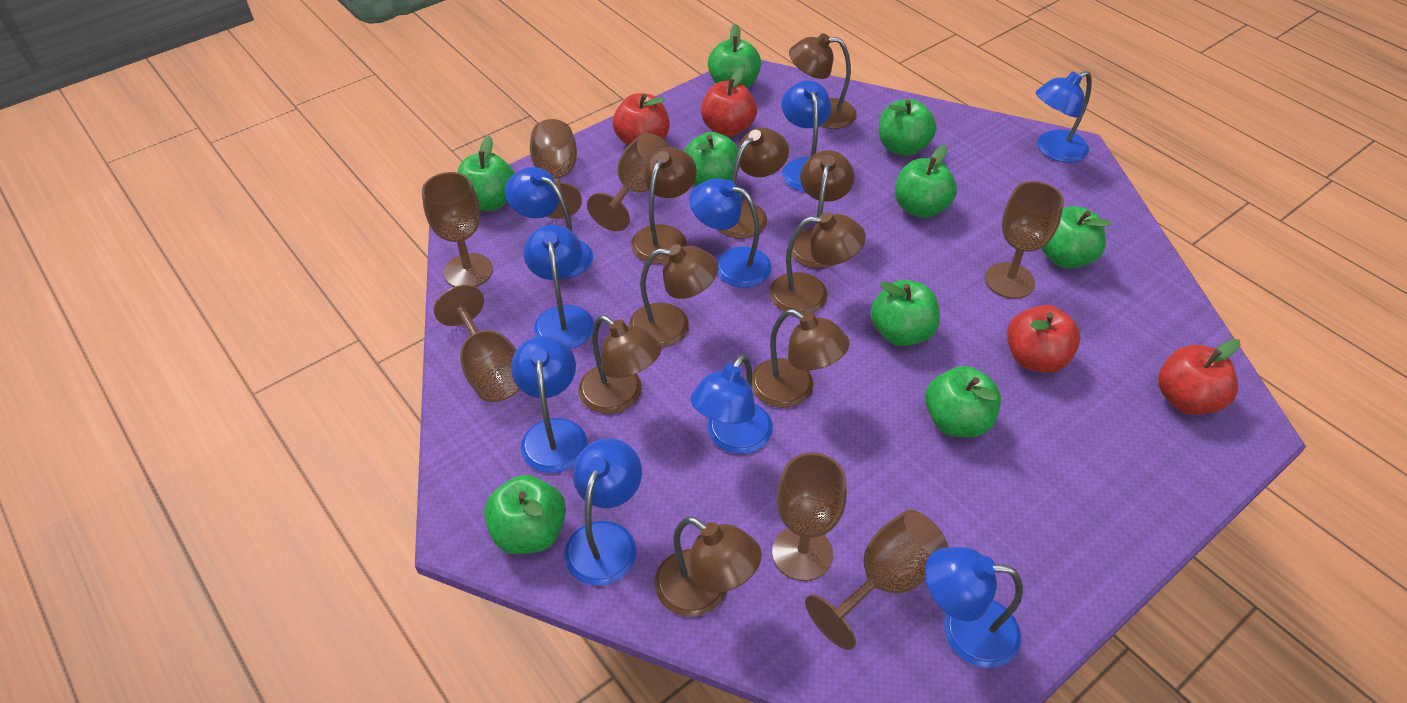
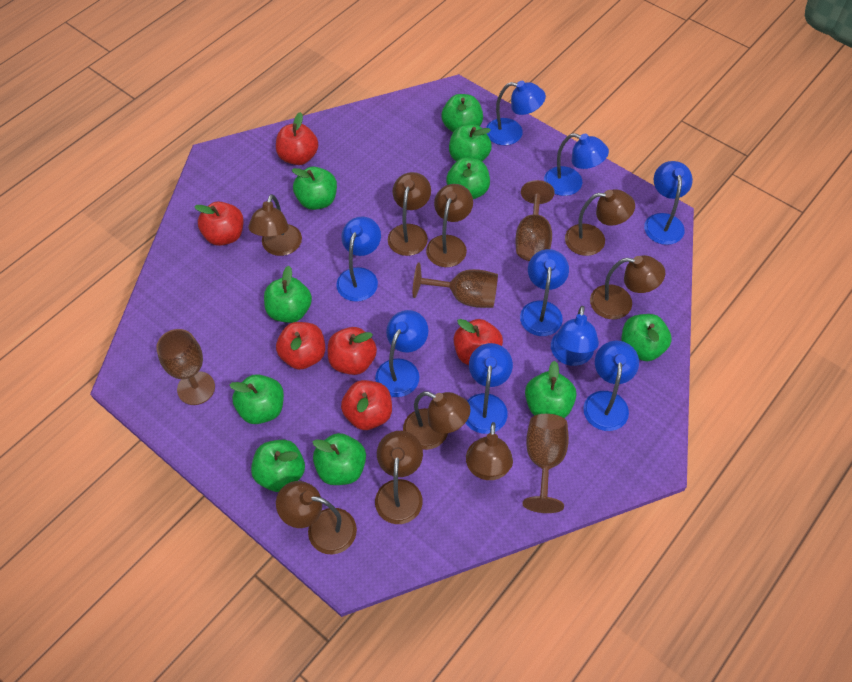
brown goblet: [422,172,493,287] [434,285,520,402] [530,119,582,219] [587,133,670,232] [772,452,847,581] [805,510,948,650] [985,181,1064,299] = 7 -> [156,329,215,405] [413,263,498,308] [515,180,555,261] [522,414,569,513] = 4
green apple: [457,136,515,211] [484,475,566,554] [684,132,740,186] [708,24,761,89] [870,280,940,346] [879,99,936,156] [895,145,957,218] [925,366,1001,437] [1041,206,1111,268] = 9 -> [229,374,284,424] [251,440,305,492] [264,266,312,323] [292,167,337,210] [313,433,366,485] [441,94,483,132] [446,157,490,199] [449,124,492,161] [525,361,577,418] [621,314,672,361] = 10
red apple: [613,93,670,145] [701,67,757,137] [1007,305,1081,373] [1158,339,1241,415] = 4 -> [194,201,243,246] [276,112,318,165] [276,322,325,370] [328,327,377,375] [341,380,392,430] [454,319,503,365] = 6

